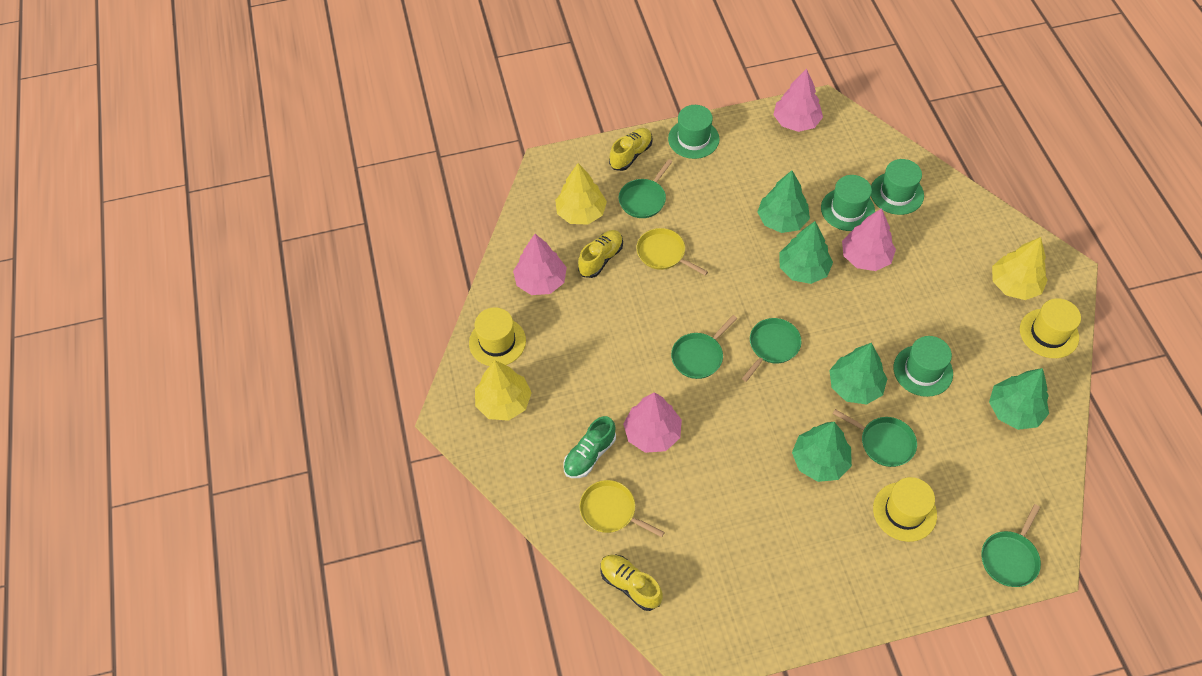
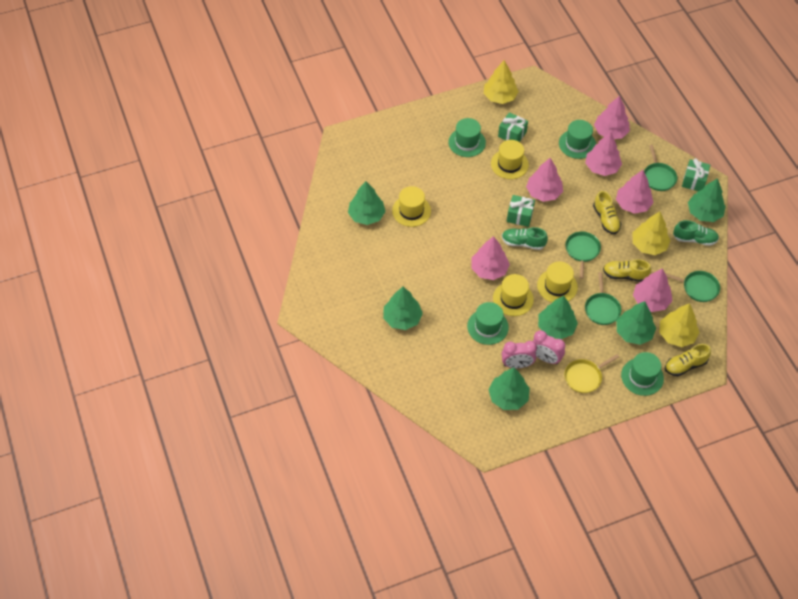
green gift: none = 0 -> [498,112,528,142] [507,195,535,227] [682,159,710,191] = 3
green pan: [619,159,673,218] [671,315,737,379] [742,318,801,382] [833,409,917,467] [981,504,1041,587] = 5 -> [566,231,601,279] [585,272,621,325] [644,145,677,191] [665,271,720,302] = 4
green shoe: [563,416,616,478] = 1 -> [502,227,548,250] [673,220,719,246] = 2
green tree: [757,170,810,233] [779,221,833,284] [792,422,852,482] [829,343,887,404] [989,368,1049,430] = 5 -> [348,181,386,225] [383,287,423,330] [488,368,530,410] [538,296,578,339] [616,301,656,345] [688,178,726,222] = 6
pink clock: none = 0 -> [502,341,537,368] [533,330,565,365] = 2
pink tree: [513,234,567,295] [623,392,682,453] [773,68,823,132] [842,208,896,271] = 4 -> [471,236,510,280] [526,158,563,202] [585,132,622,176] [594,96,630,139] [616,170,653,214] [633,268,673,312] = 6
yellow hat: [469,307,526,366] [873,477,937,542] [1020,298,1081,358] = 3 -> [392,186,431,227] [491,140,529,179] [493,274,534,316] [537,262,578,302] = 4
yellow pan: [579,480,665,537] [636,228,708,276] = 2 -> [564,354,619,393] = 1

